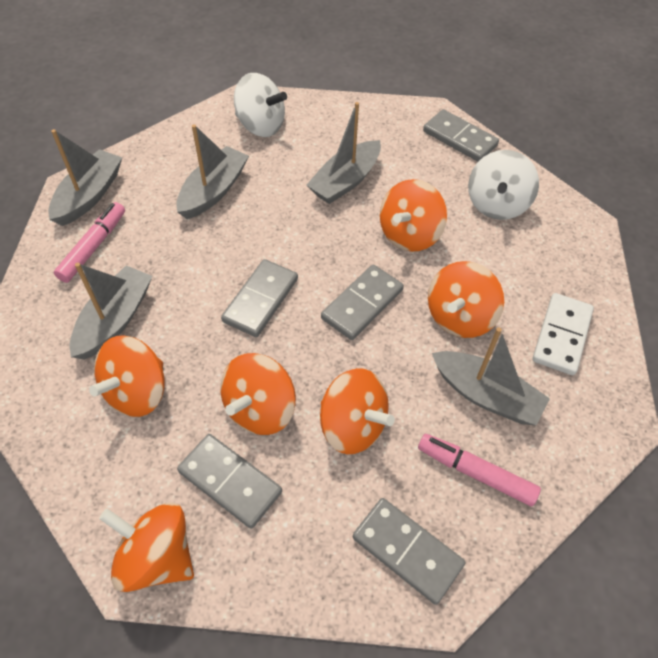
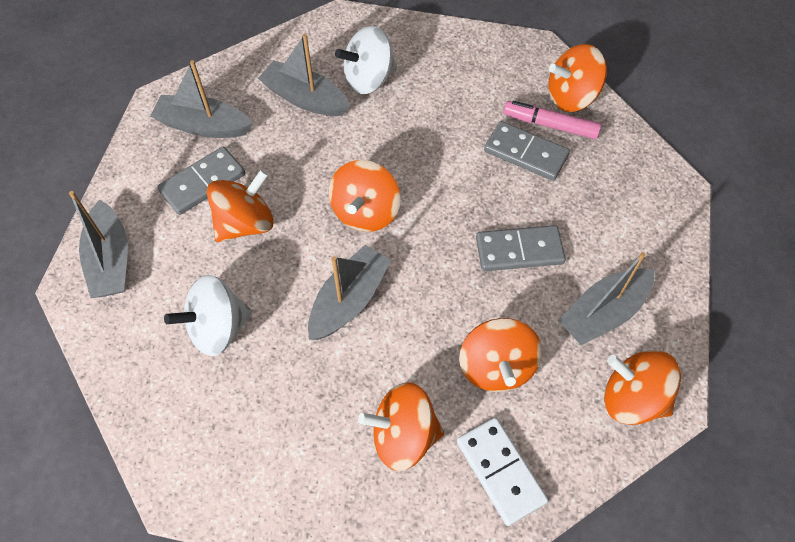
grey domino: [177,434,282,529] [221,259,298,337] [321,265,404,340] [353,498,465,605] [423,109,499,162] = 5 -> [157,146,245,215] [476,225,566,271] [484,121,570,181] = 3
pink marker: [54,202,125,283] [418,434,541,506] = 2 -> [503,101,602,139] = 1

